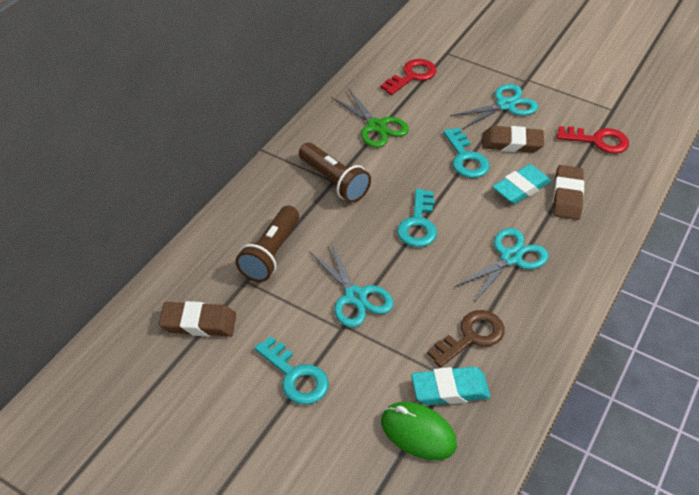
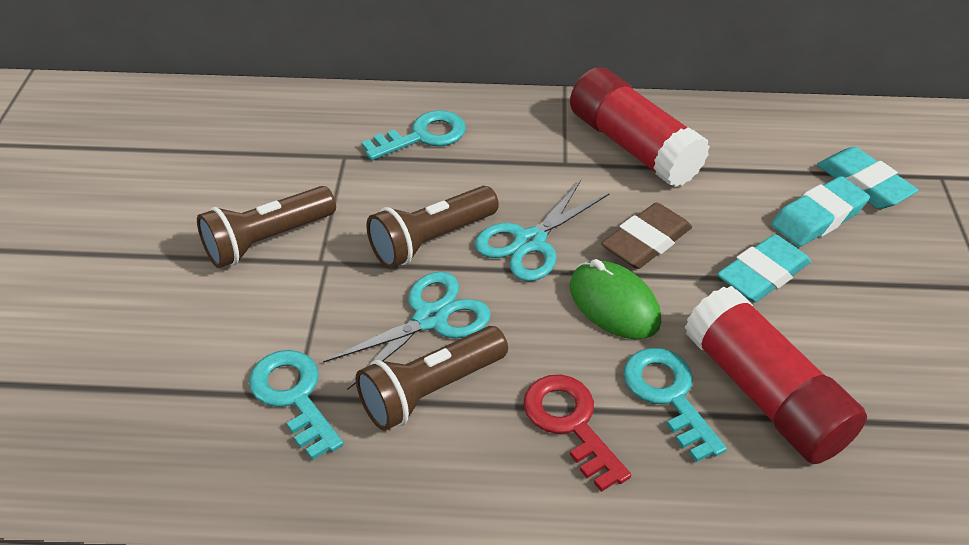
brown eraser: [159,301,236,337] [482,126,544,153] [553,165,584,220] = 3 -> [601,202,692,269] = 1
brown flashlight: [235,206,299,282] [299,142,371,203] = 2 -> [197,186,336,268] [356,326,508,431] [366,186,499,268] = 3
brown key: [427,310,505,368] = 1 -> none = 0
green scissors: [331,88,409,148] = 1 -> none = 0
red glue stick: none = 0 -> [570,67,710,187] [684,286,867,464] = 2
red key: [381,59,437,95] [557,126,629,154] = 2 -> [523,375,631,492] = 1
turquoise eraser: [411,367,490,405] [492,164,551,204] = 2 -> [717,234,811,303] [771,176,870,247] [817,147,919,209] = 3
turquoise scissors: [309,242,393,327] [450,84,538,130] [454,228,548,302] = 3 -> [323,272,491,390] [475,180,610,281] = 2

